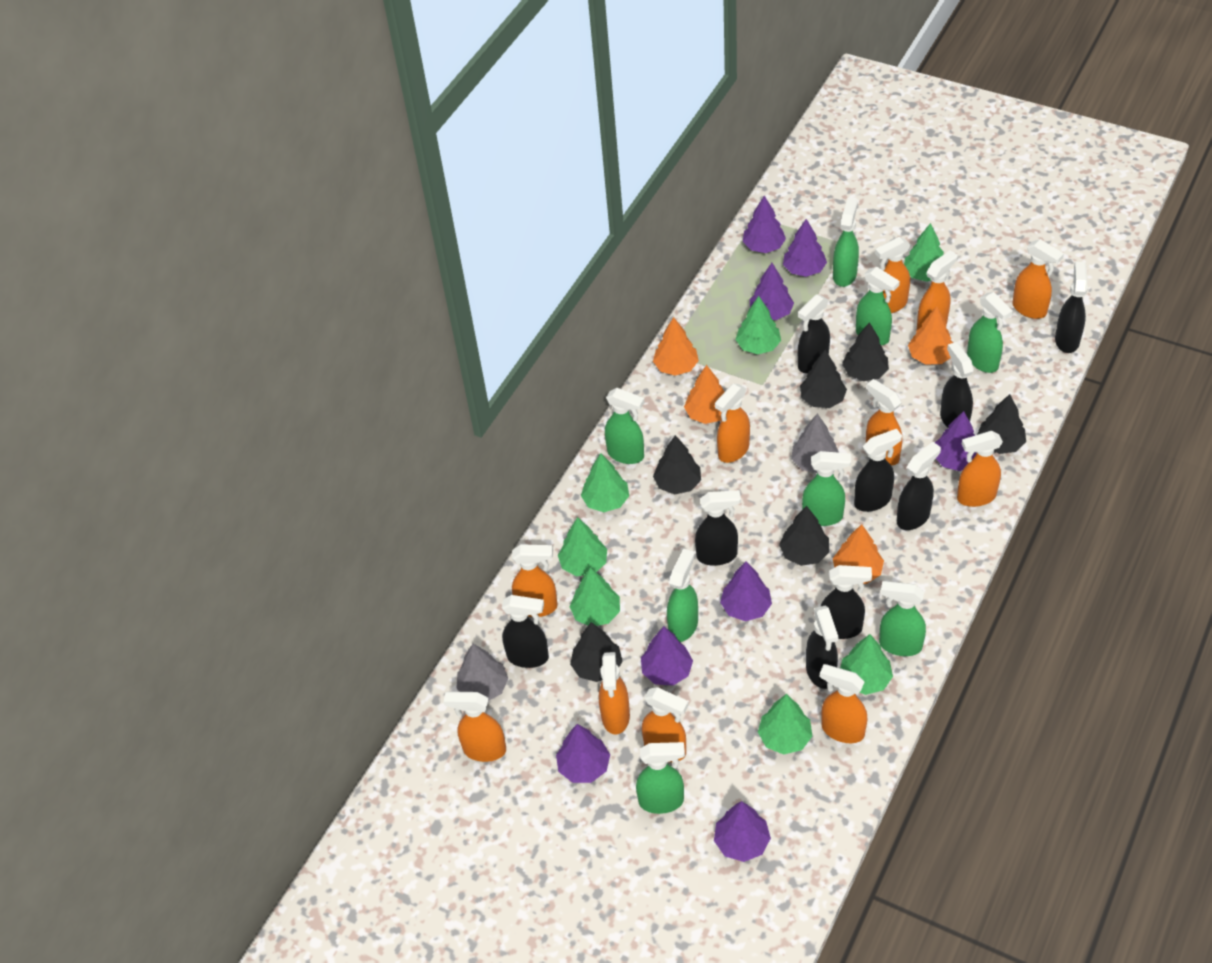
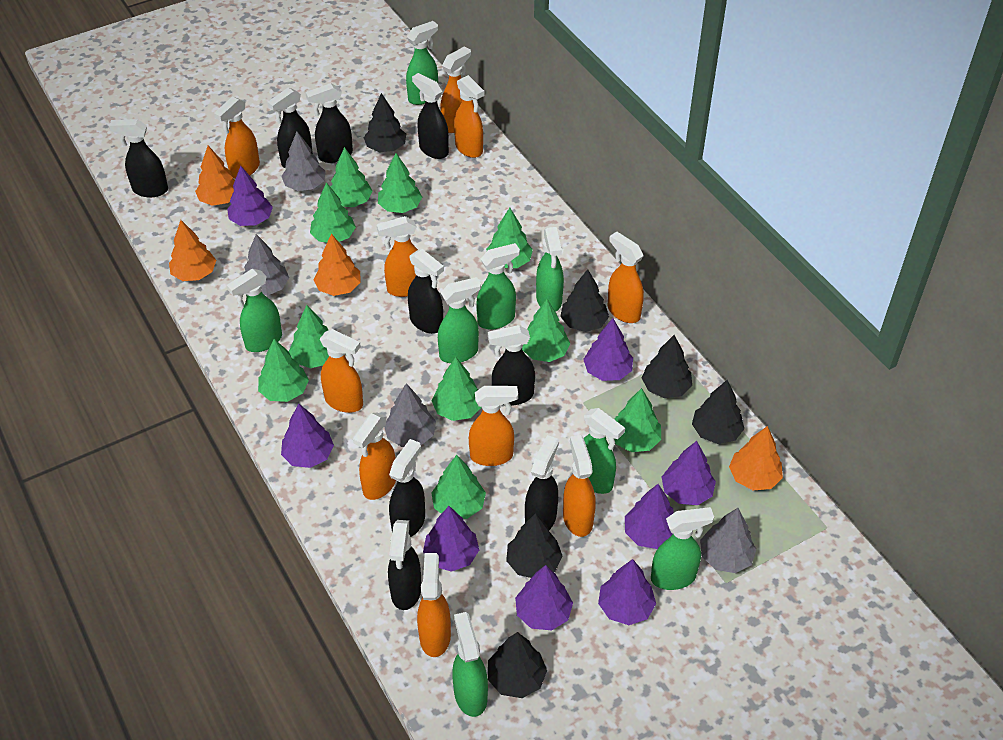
green tree: [558,517,607,576] [570,567,620,626] [581,453,629,512] [736,296,781,354] [758,694,812,755] [840,634,893,695] [904,223,944,282] = 7 -> [258,339,309,402] [289,305,329,368] [310,182,356,243] [330,147,373,207] [378,153,422,213] [431,357,482,421] [431,455,486,519] [486,208,533,268] [522,299,570,362] [614,388,661,452] = 10
grey tree: [456,644,508,701] [792,414,839,473] = 2 -> [243,234,289,296] [281,132,325,191] [384,383,436,447] [700,508,756,573] = 4
orange spray bottle: [444,691,506,762] [512,544,558,617] [599,652,630,734] [642,687,689,762] [715,384,750,463] [820,664,868,743] [866,379,902,466] [875,237,910,313] [917,250,957,330] [957,431,1003,507] [1012,239,1064,319] = 11 -> [214,97,260,179] [320,329,363,413] [353,412,396,500] [377,216,418,297] [417,553,451,657] [440,46,471,133] [454,75,485,158] [469,386,518,466] [563,435,596,537] [607,232,644,323] = 10

